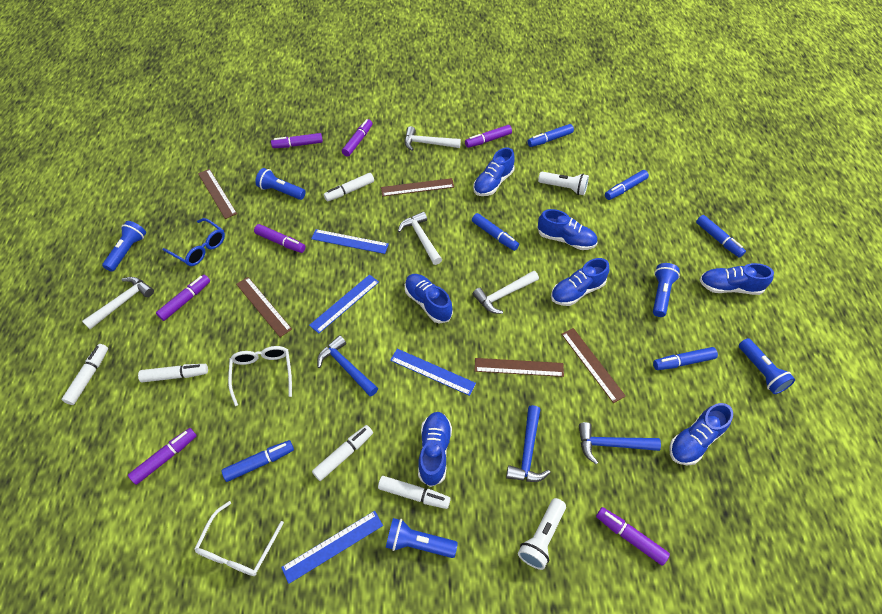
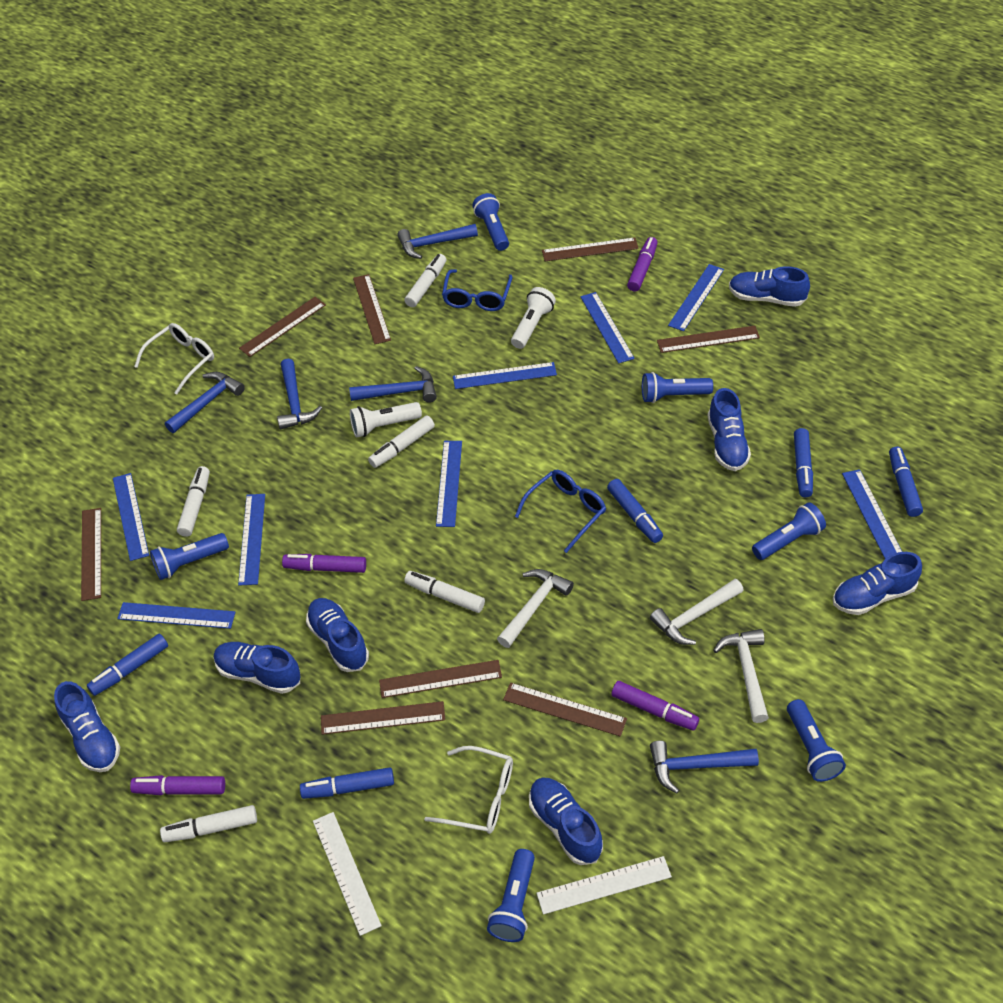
blue flashlight: [102,221,146,272] [255,168,306,200] [386,518,458,558] [653,263,680,317] [739,338,795,394] = 5 -> [150,533,229,580] [472,193,509,251] [487,849,535,942] [642,372,713,403] [752,502,826,560] [787,699,846,782] = 6
blue glasses: [162,218,225,266] = 1 -> [442,269,513,311] [515,470,606,553] = 2
blue hammer: [317,335,378,397] [506,405,551,482] [579,422,661,464] = 3 -> [165,372,245,433] [277,358,322,430] [349,366,437,403] [398,224,478,259] [650,740,759,794] = 5
blue marker: [222,440,294,482] [472,213,519,251] [528,124,574,147] [605,170,649,200] [653,347,718,370] [696,215,746,258] = 6 -> [87,634,168,696] [300,767,394,799] [607,479,663,543] [794,428,813,497] [889,446,923,517] = 5
blue ruler: [281,511,383,584] [309,274,379,334] [311,229,389,254] [390,349,476,396] = 4 -> [113,473,149,561] [117,602,235,629] [238,494,265,586] [436,441,462,527] [453,362,557,389] [580,292,635,363] [668,264,724,331] [842,469,902,559] = 8
brown ruler: [198,169,237,219] [236,277,292,337] [381,178,454,196] [475,358,564,377] [561,328,626,403] = 5 -> [81,508,101,601] [239,297,326,357] [321,701,445,735] [353,274,391,344] [379,660,502,698] [503,683,627,737] [542,237,639,261] [657,326,760,353] = 8
purple marker: [128,428,197,485] [156,275,210,321] [254,224,305,253] [271,133,323,148] [342,119,373,157] [465,125,512,148] [596,507,670,566] = 7 -> [130,775,225,795] [282,554,366,573] [611,681,699,731] [627,237,658,291] = 4
white hammer: [82,277,154,329] [398,211,442,265] [405,126,461,151] [473,270,539,314] = 4 -> [497,569,574,648] [650,579,744,645] [713,629,769,723] = 3
white ruler: none = 0 -> [313,812,382,936] [536,856,672,915] = 2

